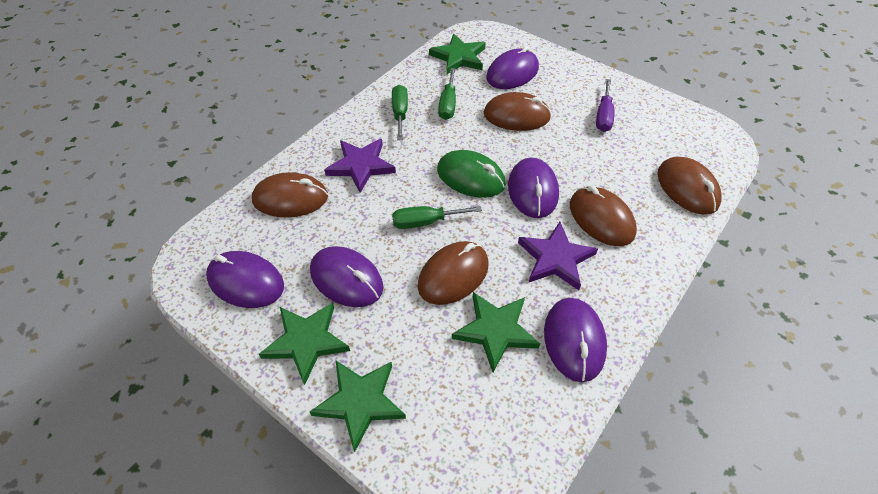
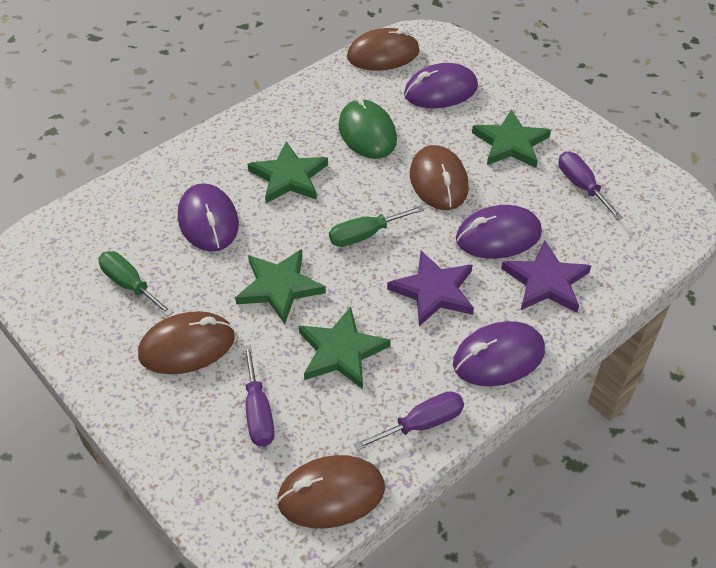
brown mouse: [252,172,328,218] [418,241,488,305] [484,92,552,131] [570,186,637,246] [657,156,722,215] = 5 -> [138,311,235,374] [276,455,385,528] [347,28,419,70] [410,145,469,210] = 4
green screwdriver: [392,85,408,140] [392,206,482,229] [438,68,456,120] = 3 -> [98,251,174,316] [329,205,424,247] = 2
purple mouse: [206,251,284,308] [310,246,383,307] [486,46,539,89] [508,158,559,218] [544,298,607,382] = 5 -> [178,183,239,252] [404,63,478,108] [453,321,545,387] [456,205,542,259] = 4
purple screwdriver: [596,79,614,132] = 1 -> [243,345,275,447] [354,391,464,451] [558,151,623,220] = 3

